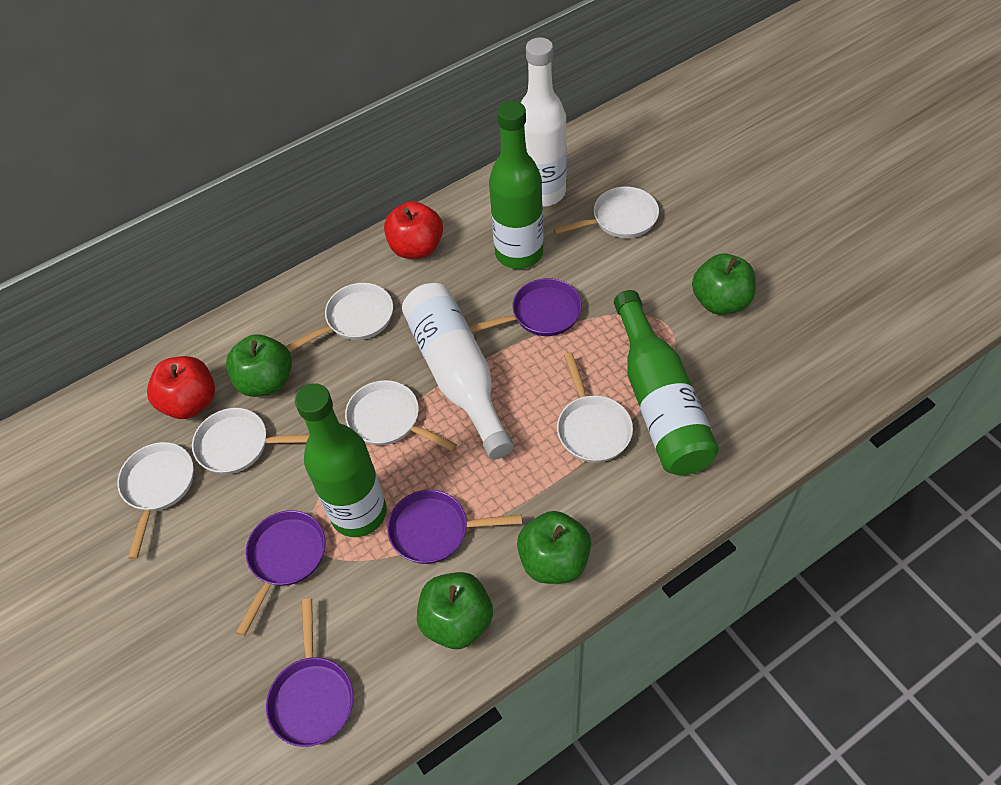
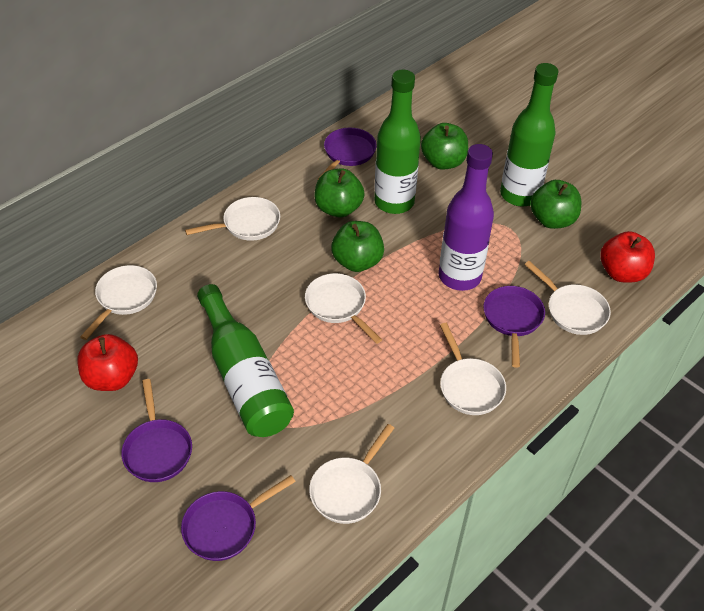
purple bottle: none = 0 -> [439,144,494,291] = 1
white bottle: [402,283,514,460] [521,38,567,207] = 2 -> none = 0

